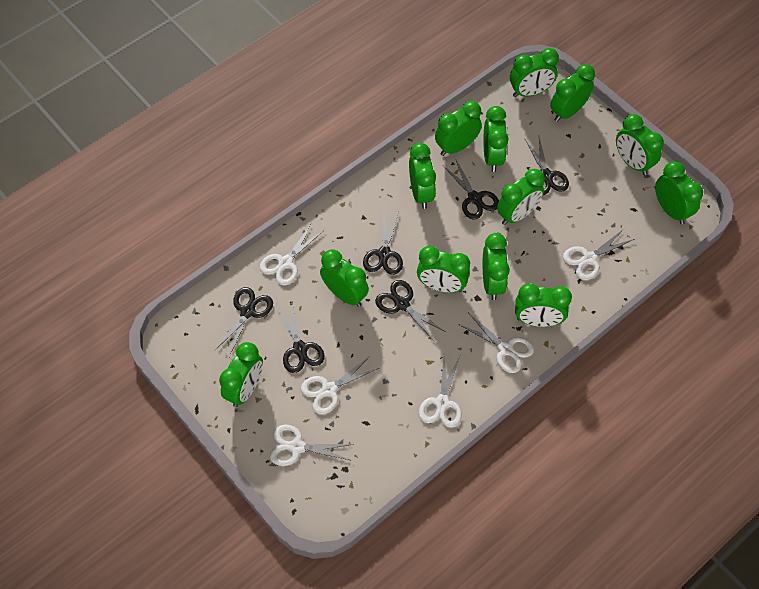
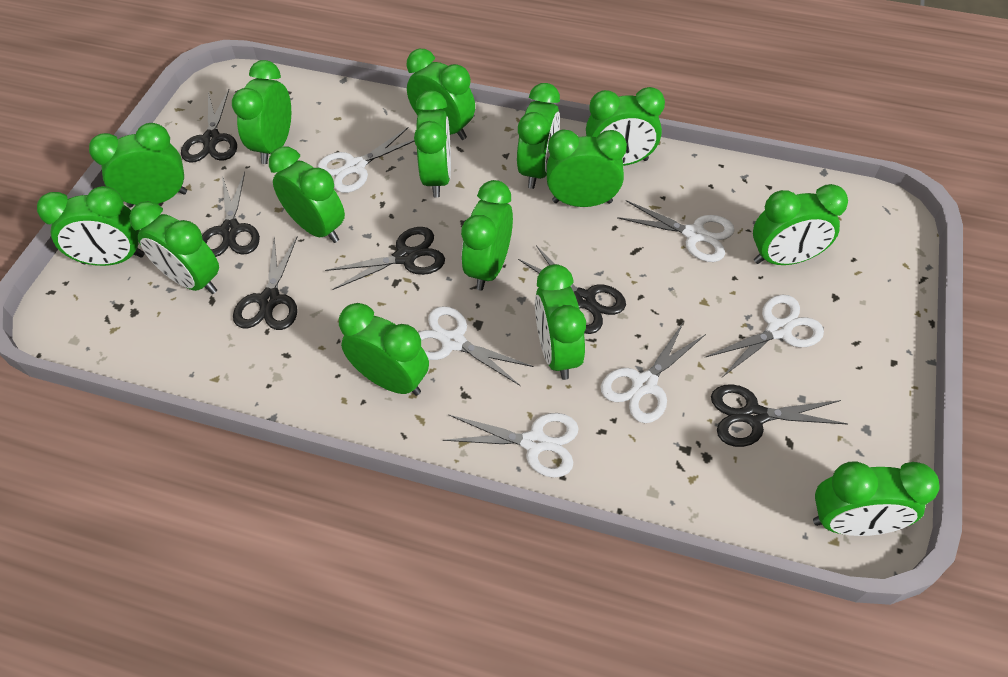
green clock: [219,342,263,407] [320,249,369,307] [409,143,436,209] [417,246,470,293] [435,101,482,156] [483,233,510,300] [484,106,508,172] [497,169,545,225] [510,48,559,97] [515,283,572,327] [550,64,595,122] [616,114,664,175] [655,161,703,224] = 13 -> [37,186,145,266] [89,123,187,207] [129,201,219,294] [232,60,291,164] [269,146,345,243] [339,303,429,396] [406,49,475,140] [414,90,451,197] [461,180,513,291] [517,83,560,189] [535,264,586,380] [547,129,627,207] [586,87,665,166] [753,184,848,265] [813,461,940,536] = 15

